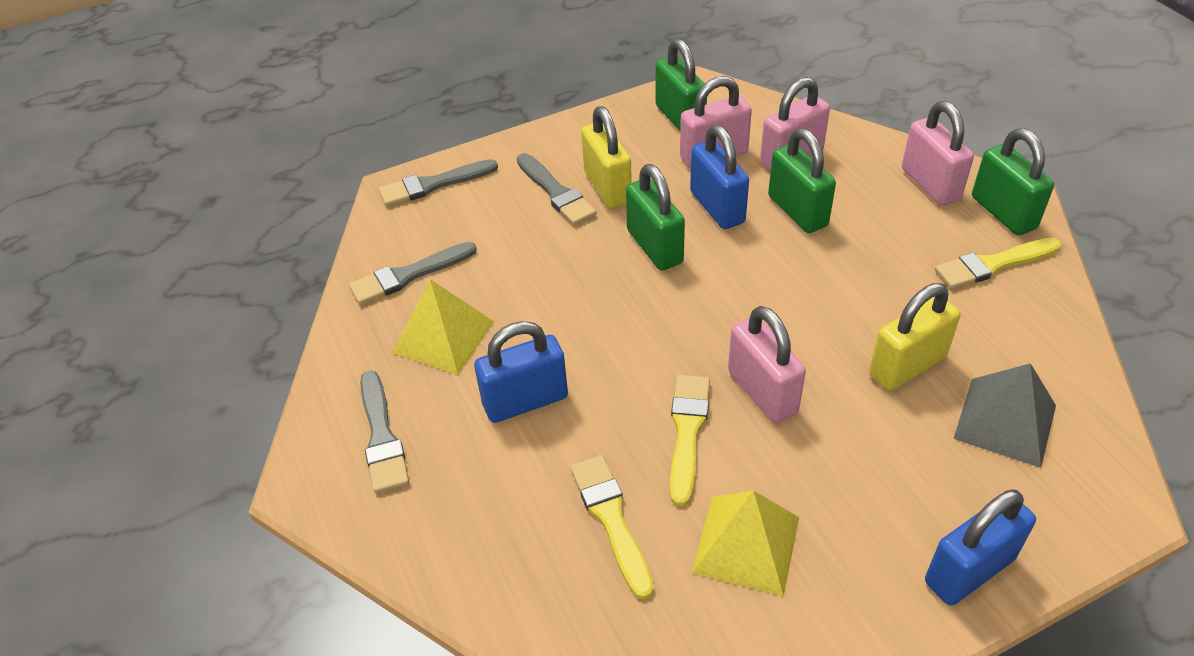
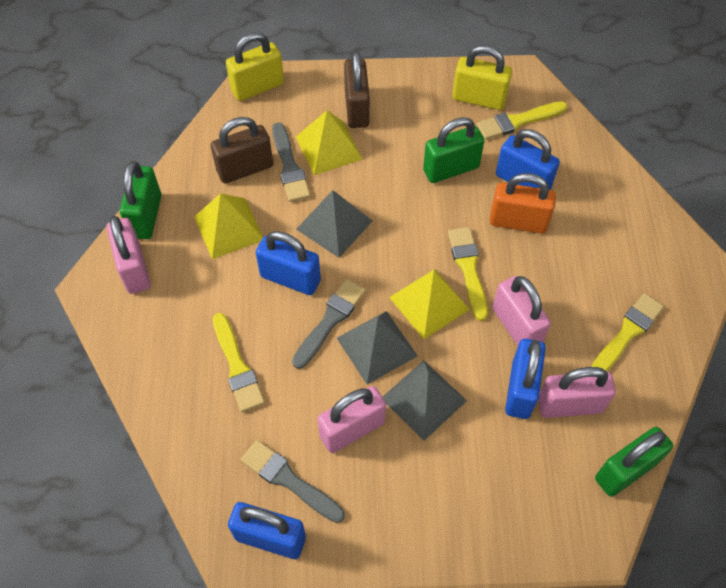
blue padlock: [474,321,568,423] [690,125,749,229] [925,489,1036,606] = 3 -> [228,502,306,559] [256,231,321,295] [496,129,560,190] [505,339,546,419] = 4
brown padlock: none = 0 -> [211,117,273,184] [344,51,370,128] = 2
green padlock: [626,164,685,271] [655,39,707,131] [768,128,836,233] [972,129,1054,235] = 4 -> [120,161,162,239] [423,117,484,183] [595,427,673,496] = 3
grey brush: [349,242,477,305] [360,370,409,493] [379,159,498,206] [517,153,597,225] = 4 -> [241,440,345,523] [272,123,310,202] [292,279,366,369] = 3
grey pyramid: [953,363,1056,468] = 1 -> [296,190,372,258] [337,311,417,384] [383,360,467,441] = 3
orange padlock: none = 0 -> [490,173,556,234] = 1
yellow brush: [571,455,654,600] [670,375,710,506] [935,238,1061,289] = 3 -> [213,313,265,412] [448,227,488,321] [477,101,567,140] [591,293,664,371] = 4
yellow pyramid: [392,279,494,375] [692,491,799,596] = 2 -> [194,193,263,259] [296,110,363,175] [389,269,470,339] = 3

